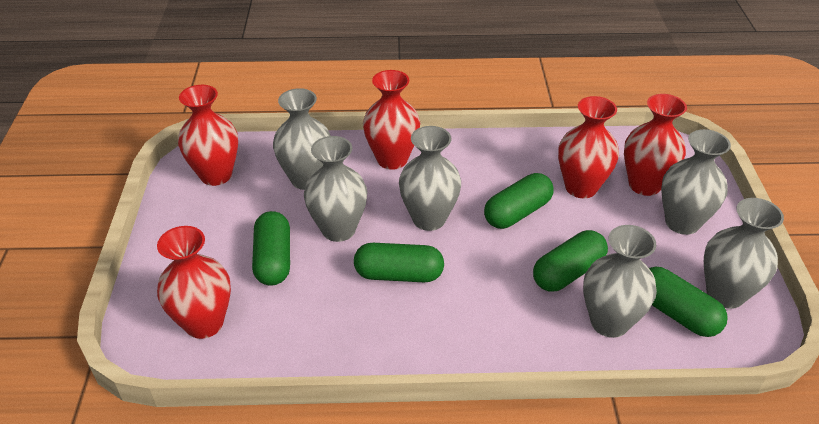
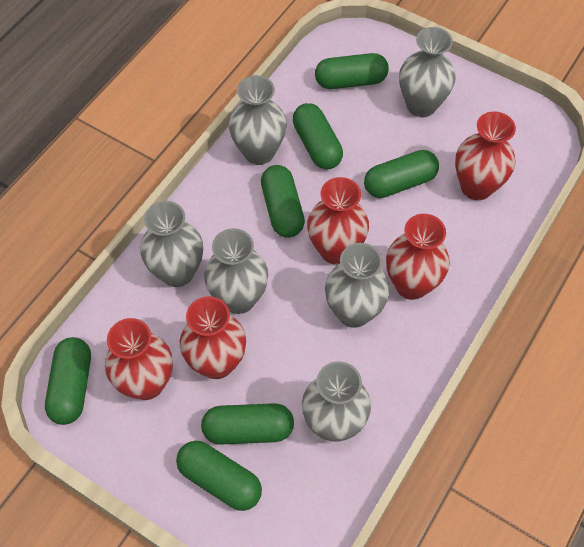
green capsule: [252,211,290,286] [354,243,444,282] [484,173,554,229] [533,230,608,292] [649,267,728,337] = 5 -> [45,337,91,425] [176,441,262,511] [201,403,294,445] [261,165,305,238] [293,103,343,169] [315,53,389,89] [364,150,439,198] = 7

